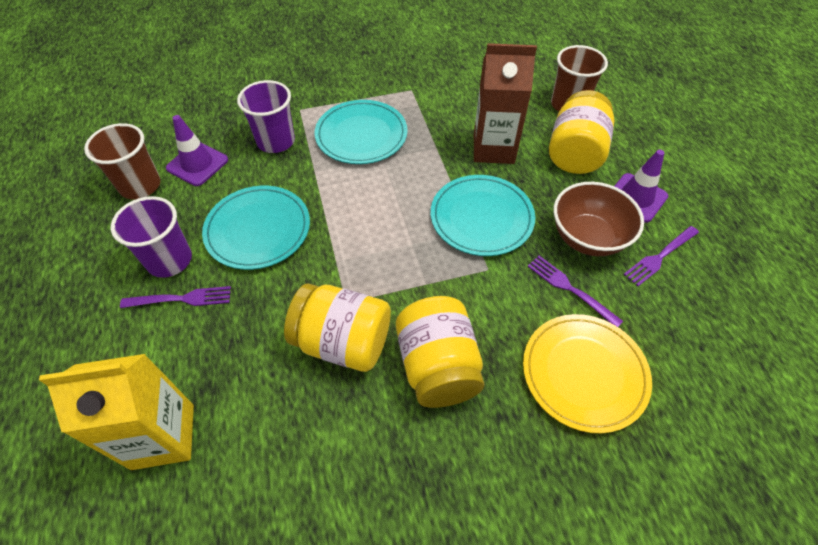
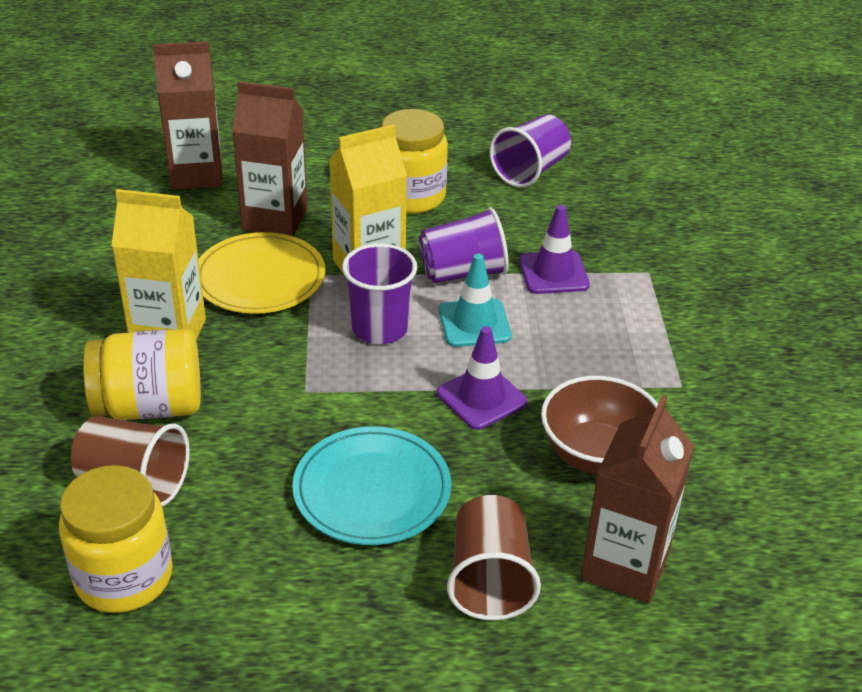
brown carton: [474,43,537,164] = 1 -> [153,41,223,190] [232,81,308,236] [581,395,694,603] = 3
purple cup: [111,196,192,278] [237,80,295,153] = 2 -> [342,243,417,344] [419,207,509,283] [489,115,571,188] = 3
purple fork: [120,286,231,308] [528,256,623,327] [624,226,699,286] = 3 -> none = 0
turquoise plate: [202,186,310,270] [315,100,408,164] [431,175,535,256] = 3 -> [292,426,451,545] = 1
turquoise traffic cone: none = 0 -> [438,254,512,347] = 1
yellow carton: [39,354,194,470] = 1 -> [111,189,206,340] [329,124,407,274] = 2

